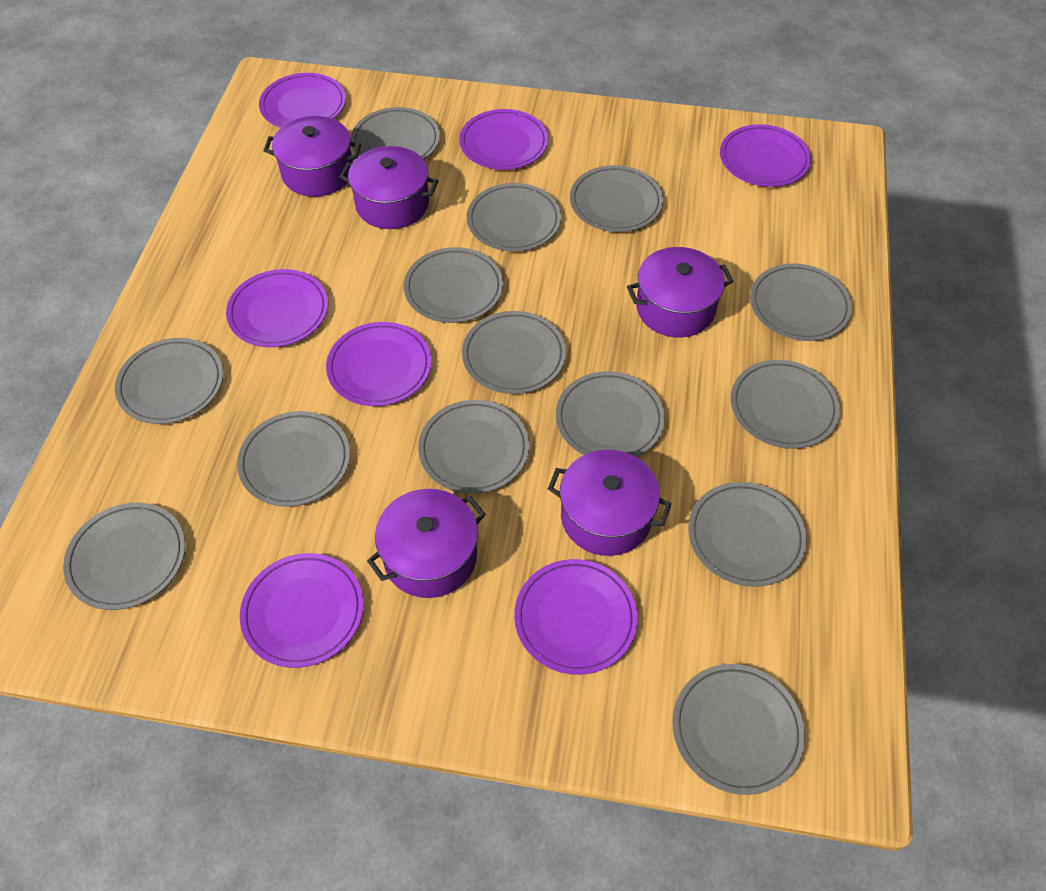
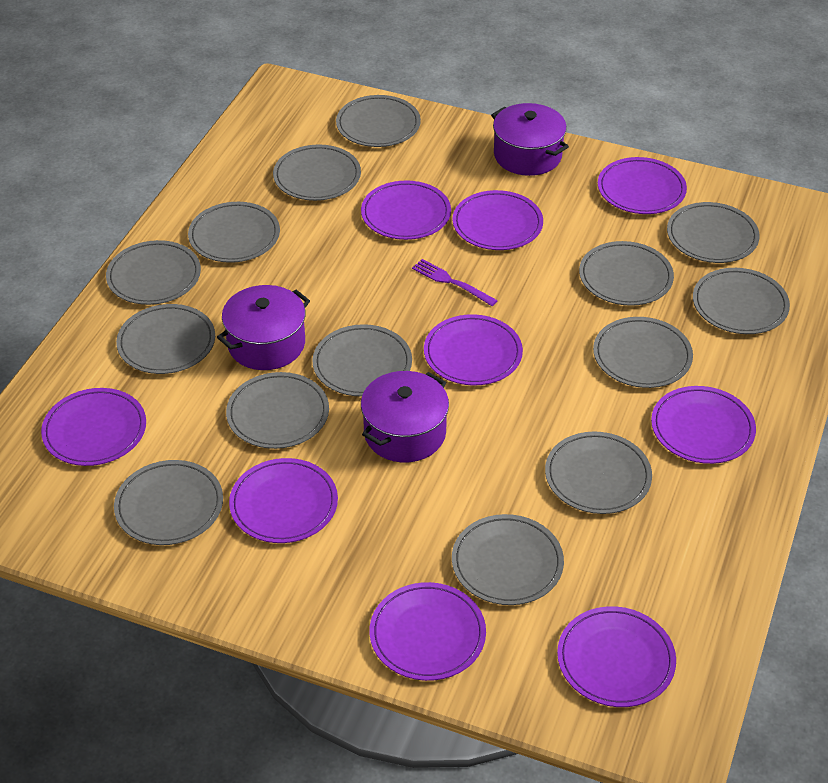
purple fork: none = 0 -> [412,259,498,306] = 1
purple plate: [226,269,328,347] [240,553,364,668] [259,73,346,128] [326,322,432,406] [459,109,548,170] [514,559,638,675] [720,124,811,187] = 7 -> [41,388,146,466] [229,458,338,543] [361,181,451,240] [370,582,486,681] [424,314,523,385] [452,190,543,250] [557,606,676,707] [598,157,687,214] [651,386,756,464] = 9
purple pot: [263,116,361,197] [340,146,438,229] [367,489,486,598] [548,450,671,556] [627,247,734,338] = 5 -> [217,285,310,370] [361,371,449,463] [491,103,569,176] = 3

